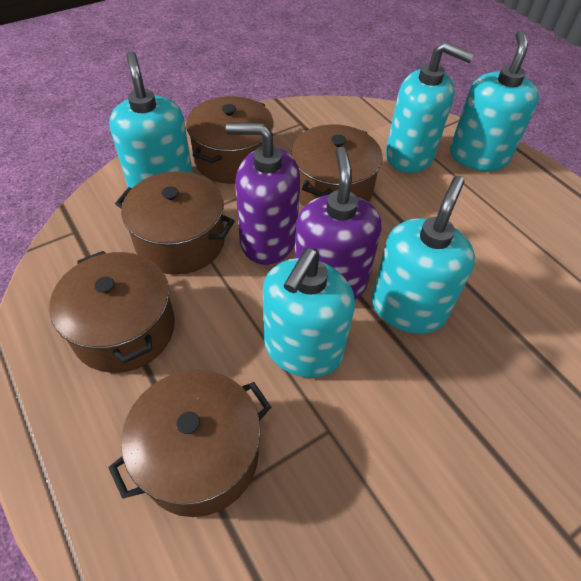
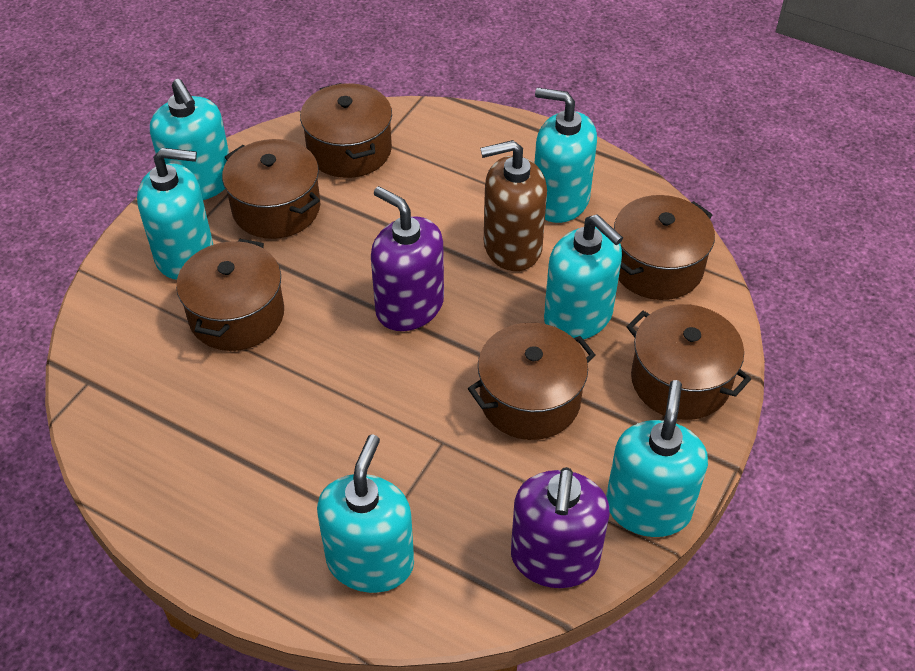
brown pot: [49,251,175,373] [108,370,271,517] [115,171,235,275] [186,96,273,184] [292,124,383,207] = 5 -> [176,239,284,351] [222,139,320,239] [300,83,392,178] [468,323,595,440] [614,195,715,300] [626,304,751,420] = 6
brown soap dispenser: none = 0 -> [480,140,547,271] = 1
turquoise soap dispenser: [109,51,193,188] [263,248,355,378] [372,176,475,334] [386,42,474,173] [450,30,539,171] = 5 -> [137,148,213,280] [150,79,229,200] [317,435,414,593] [535,88,597,223] [544,214,623,339] [606,380,708,537] = 6

